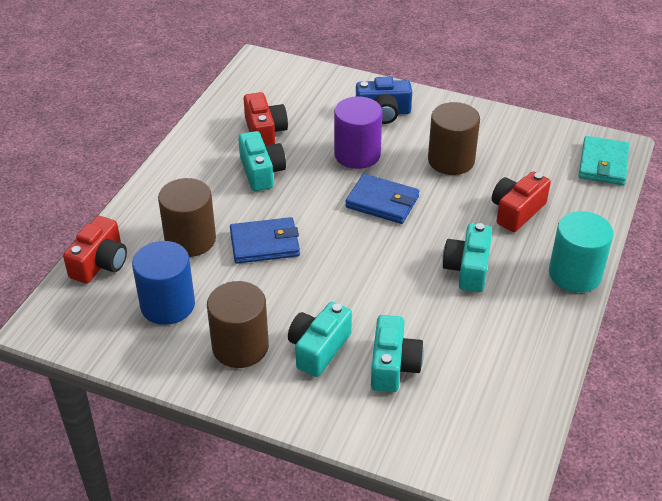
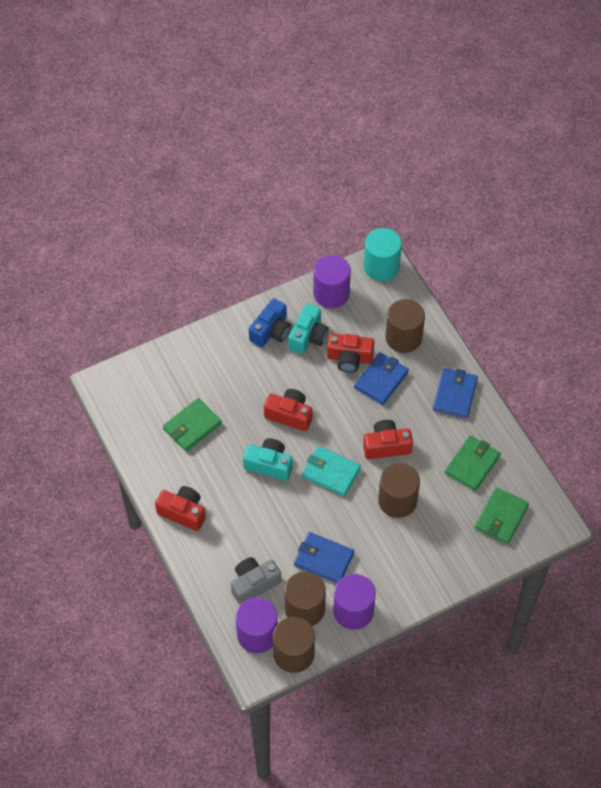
blue cylinder: [132,241,195,325] = 1 -> none = 0
blue wallet: [230,217,300,264] [345,174,419,224] = 2 -> [294,532,354,583] [354,352,409,405] [433,368,478,418] = 3
brown cylinder: [158,178,216,257] [207,281,269,368] [428,102,480,175] = 3 -> [273,617,315,673] [284,572,326,626] [378,463,420,518] [386,299,425,353] = 4
green wallet: none = 0 -> [163,398,222,452] [445,436,501,491] [475,487,529,544] = 3
grey camera: none = 0 -> [231,557,281,605] = 1
purple cylinder: [334,96,383,169] = 1 -> [236,598,277,653] [313,255,351,308] [333,574,376,630] = 3
red camera: [63,216,127,284] [244,92,288,146] [492,172,551,232] = 3 -> [155,486,206,531] [264,389,312,431] [327,334,374,373] [363,420,413,459] = 4
turquoise camera: [238,131,286,191] [288,302,352,377] [371,315,424,392] [442,223,492,292] = 4 -> [243,438,293,481] [289,304,329,354] = 2

